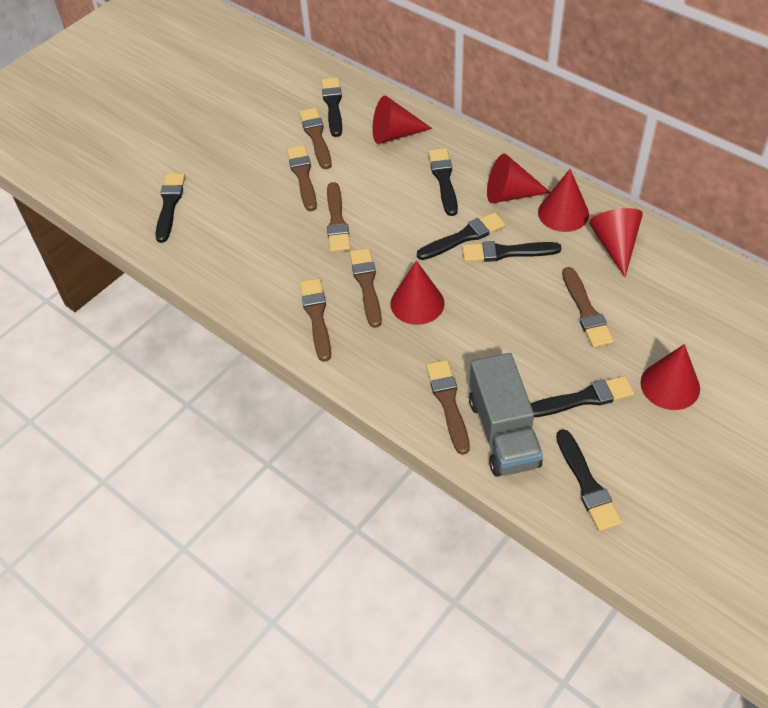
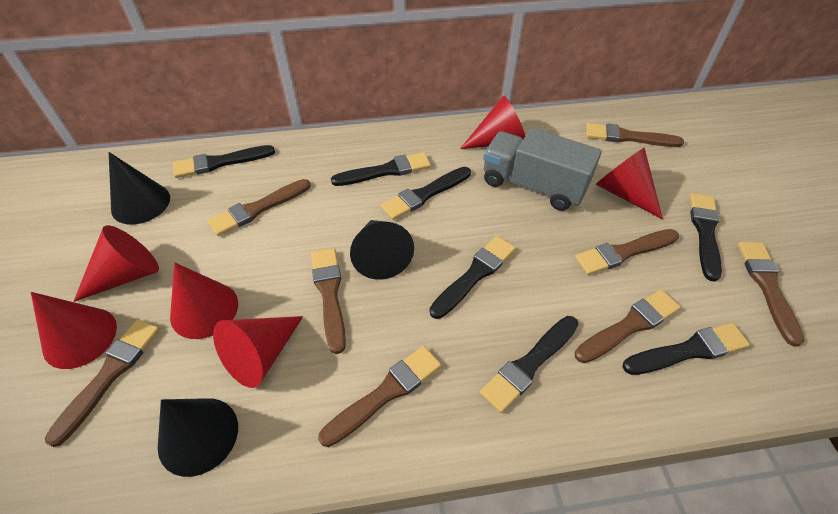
black cone: none = 0 -> [109,152,170,225] [158,398,238,477] [350,220,414,280] = 3
brown brush: [287,145,317,211] [299,108,332,169] [300,278,331,362] [327,182,351,252] [350,248,382,328] [426,360,470,455] [562,267,614,348] = 7 -> [45,319,160,447] [208,179,311,236] [311,248,346,354] [318,346,441,447] [575,229,679,275] [575,289,681,363] [586,123,684,147] [738,242,804,347] = 8

